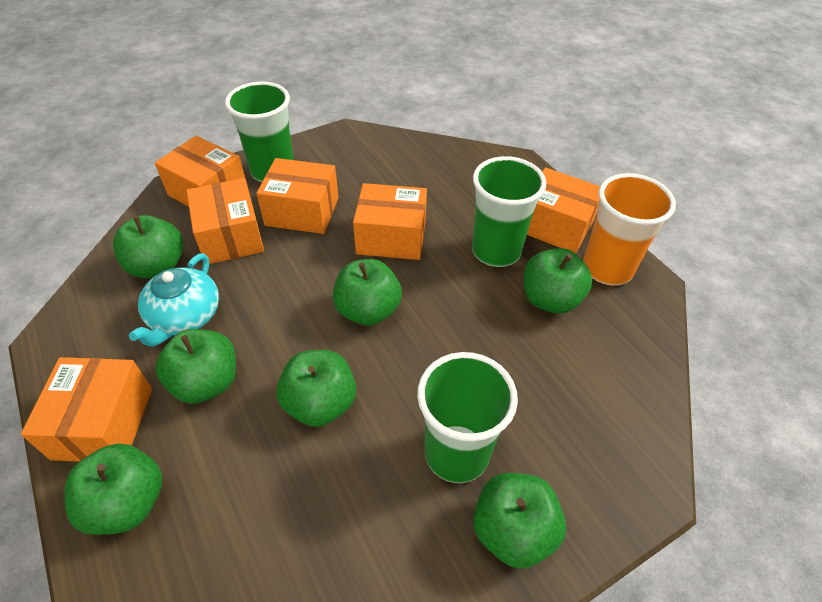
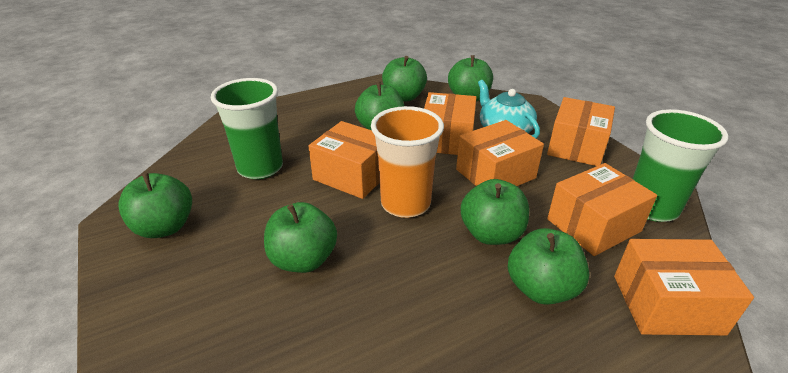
green cup: [225,82,294,182] [417,352,518,483] [472,156,546,267] = 3 -> [211,78,283,179] [633,109,728,222] = 2

